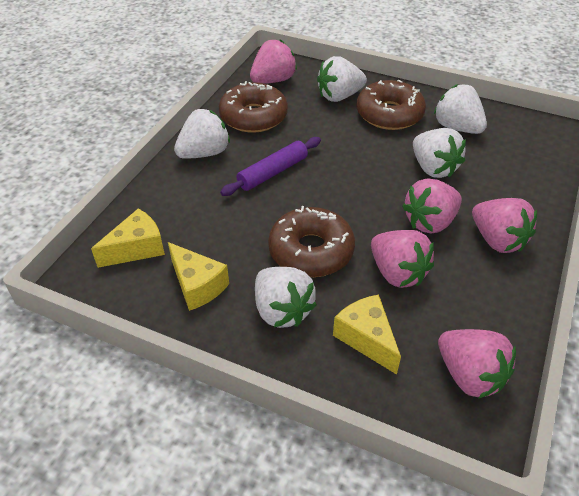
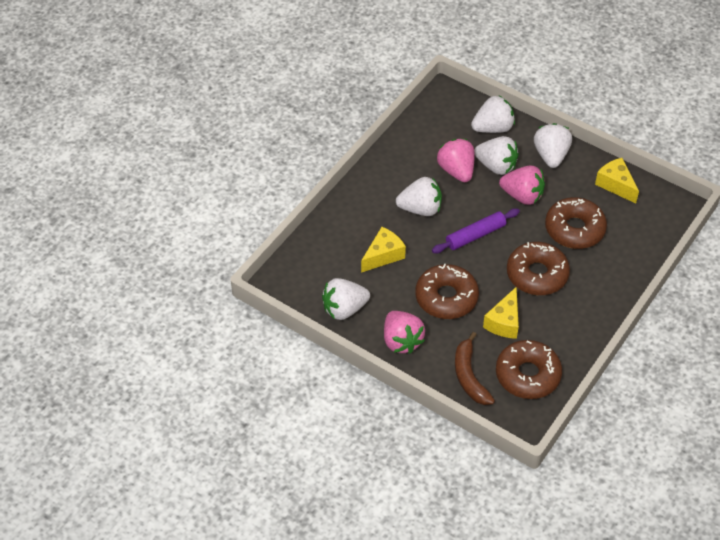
brown banana: none = 0 -> [455,332,495,405] = 1
brown donut: [219,81,288,133] [268,206,355,277] [357,79,426,130] = 3 -> [415,264,479,319] [496,340,562,399] [507,242,570,295] [545,197,607,249] = 4
pink strawberry: [250,40,297,84] [371,230,434,288] [402,178,462,234] [438,329,516,399] [472,198,537,253] = 5 -> [384,311,425,354] [437,139,475,182] [499,166,545,205] = 3

